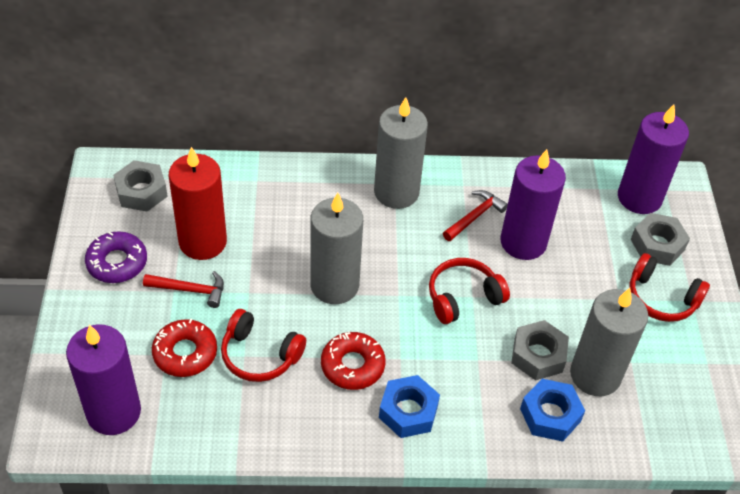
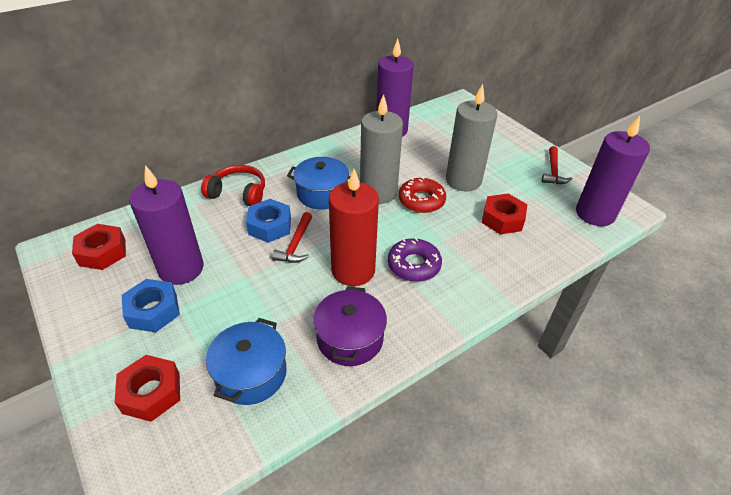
blue pot: none = 0 -> [206,318,287,405] [287,157,350,209] = 2
grey candle: [310,193,363,304] [374,97,428,209] [570,288,648,396] = 3 -> [360,94,403,204] [446,84,497,191] = 2
grey nut: [113,160,168,212] [511,320,569,381] [631,213,690,266] = 3 -> none = 0
purple pot: none = 0 -> [313,286,387,366] = 1
red donut: [152,318,217,377] [321,332,385,390] = 2 -> [399,177,446,213] = 1
red headphones: [221,309,306,382] [429,258,510,324] [629,253,710,322] = 3 -> [201,165,265,206] = 1
red nut: none = 0 -> [72,224,126,270] [114,355,180,422] [481,193,527,234] = 3

